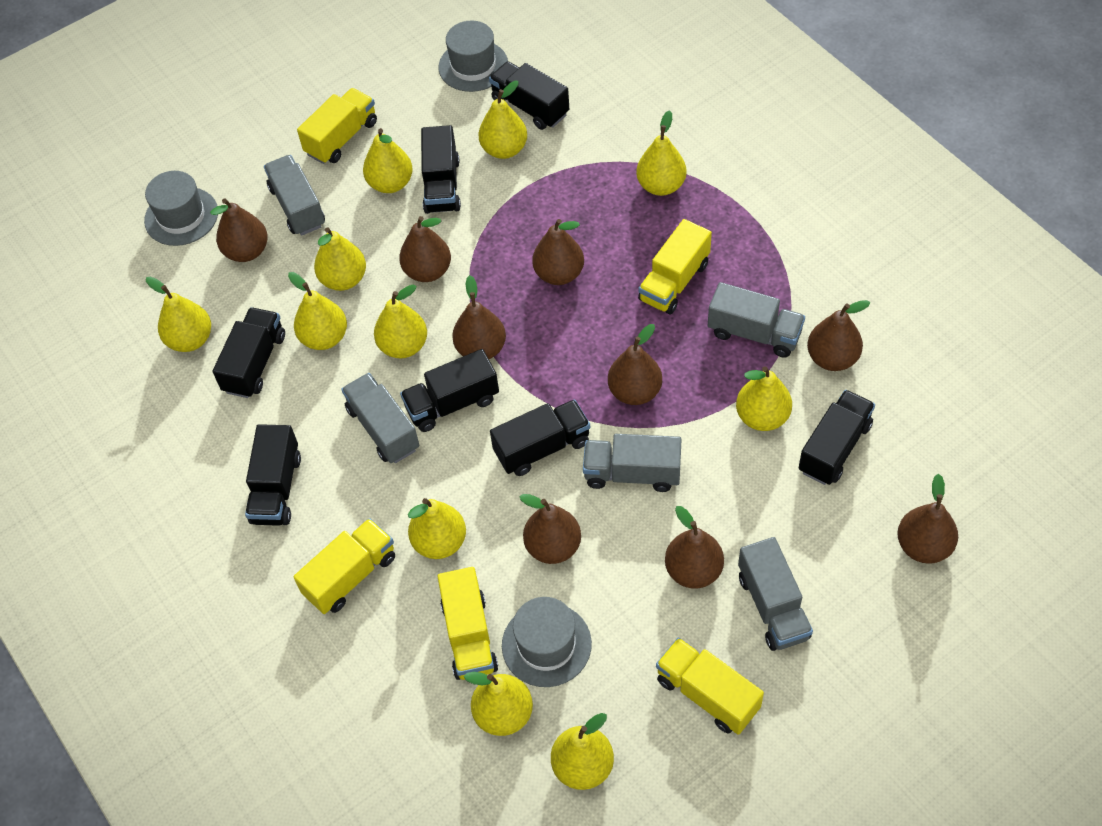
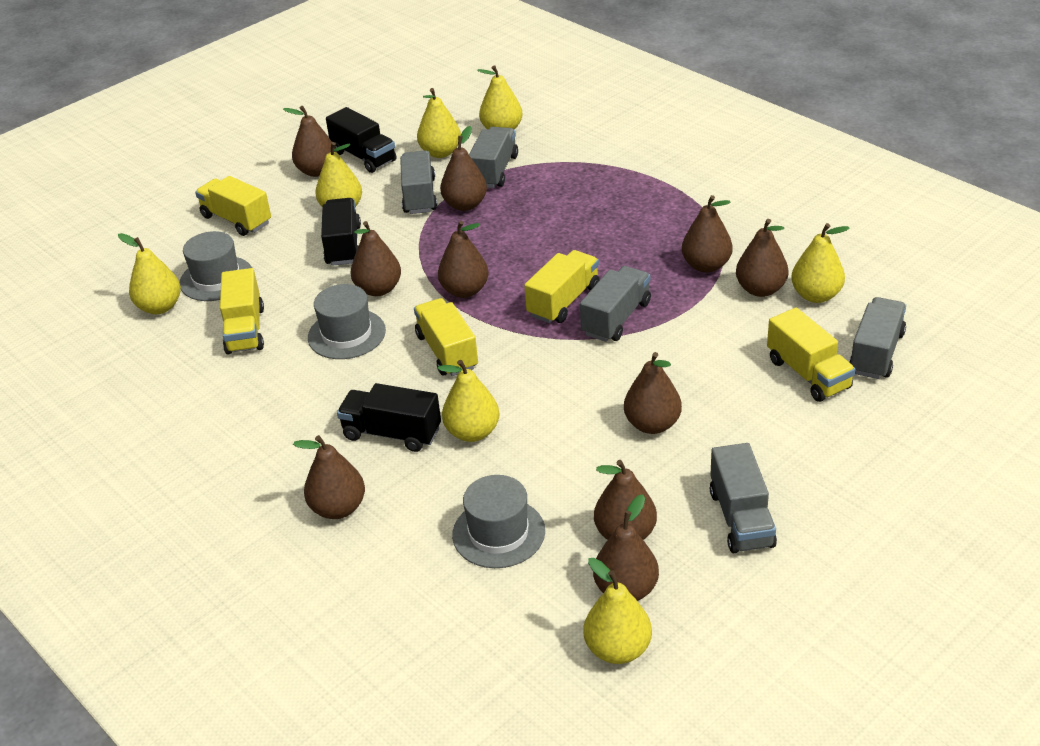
black truck: [212,307,285,398] [245,424,301,526] [400,349,499,432] [421,125,461,214] [489,61,569,130] [490,400,590,476] [799,390,875,485] = 7 -> [321,198,361,266] [326,107,396,173] [337,383,441,452] = 3
brown pear: [210,199,268,262] [399,216,451,282] [452,275,506,359] [519,494,581,564] [532,219,584,285] [608,324,662,405] [665,506,724,588] [807,300,870,371] [897,474,958,564] = 9 -> [283,106,336,177] [293,435,365,519] [351,221,401,296] [438,221,489,298] [440,126,487,211] [593,494,659,601] [594,460,657,540] [624,352,682,434] [682,195,733,273] [736,219,789,297] = 10
yellow pear: [146,277,211,352] [288,272,347,350] [314,227,366,291] [363,128,413,193] [374,284,427,358] [408,498,466,559] [464,672,533,736] [478,81,527,159] [551,713,614,790] [636,110,687,196] [736,366,792,431] = 11 -> [118,233,181,314] [316,142,362,207] [417,88,461,158] [438,360,500,442] [477,65,522,130] [583,558,652,664] [791,223,850,303] = 7

